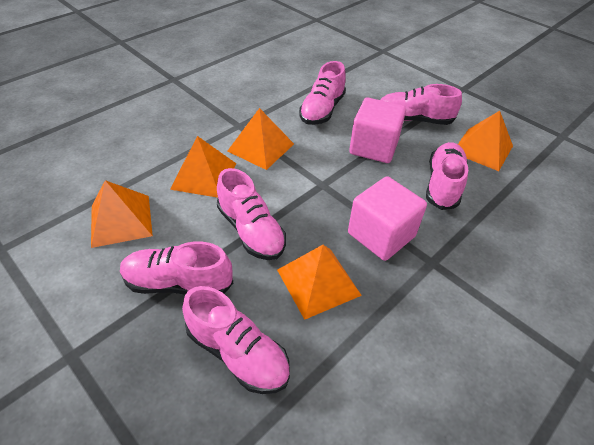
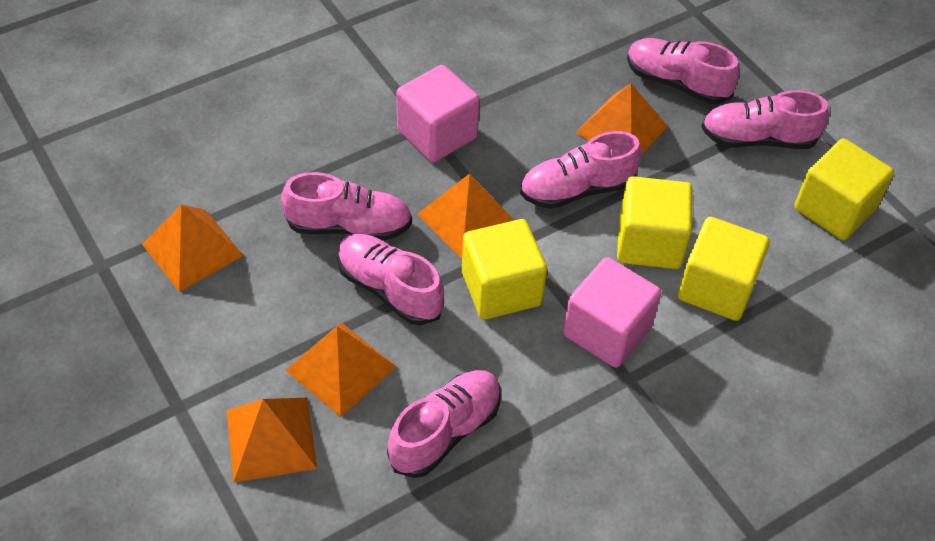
yellow cube: none = 0 -> [462,219,547,320] [617,176,693,269] [678,217,770,321] [794,138,894,240] = 4

